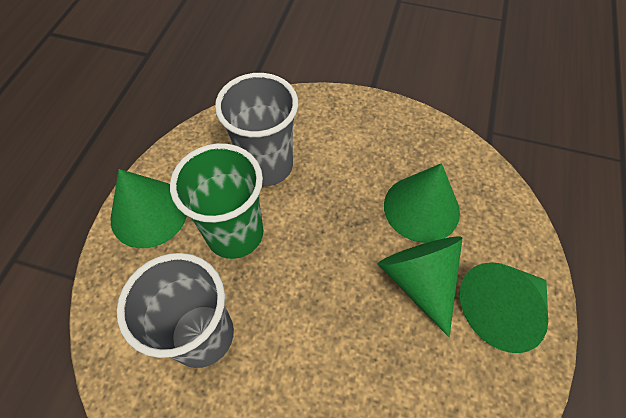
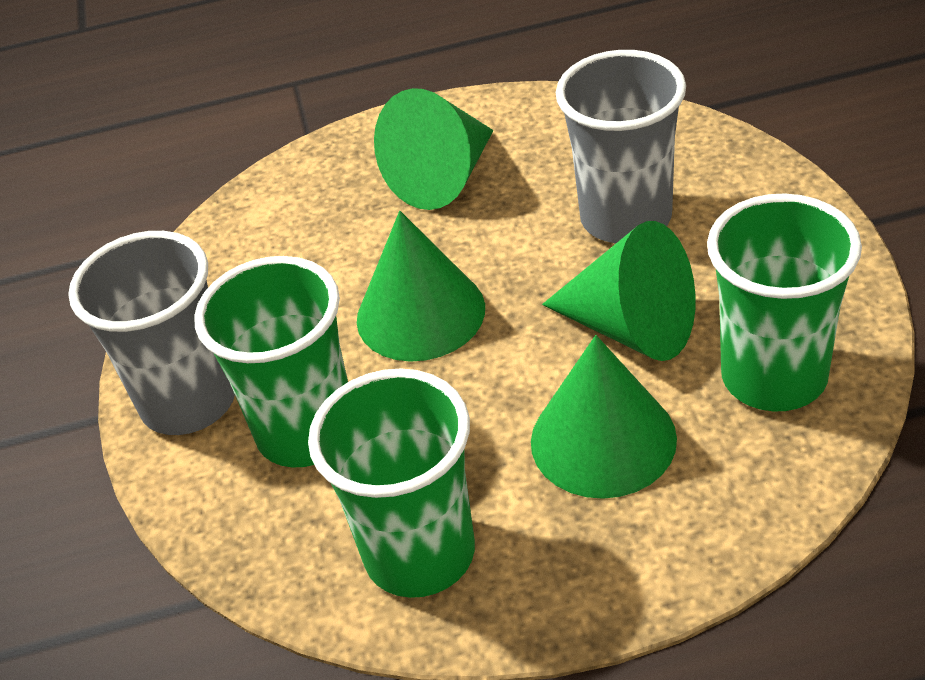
green cup: [170,143,264,259] = 1 -> [194,256,348,468] [308,368,475,598] [707,193,862,411] = 3

